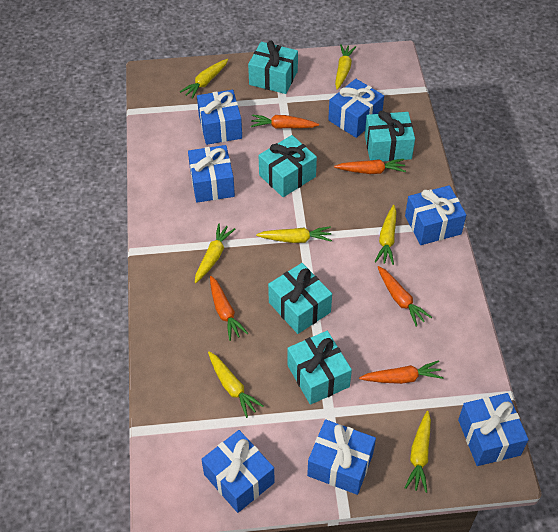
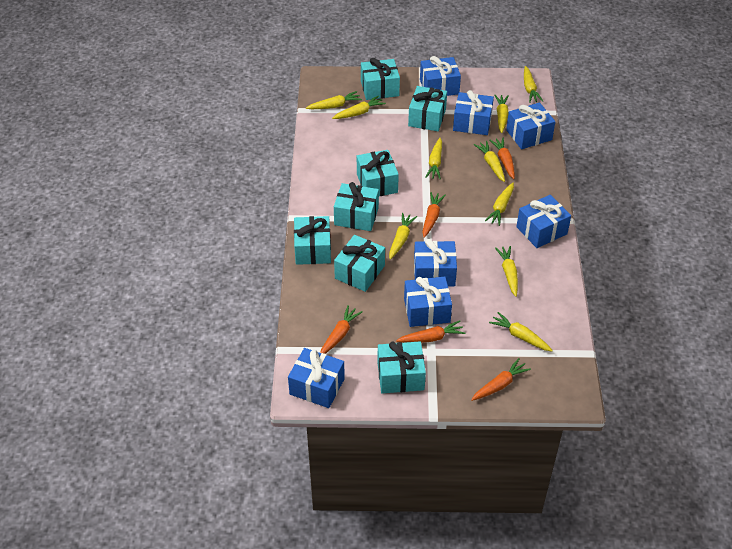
turquoise gift: [248,41,298,94] [258,135,317,197] [268,263,332,334] [287,331,352,405] [365,110,415,161] = 5 -> [294,216,331,265] [334,182,379,231] [334,235,385,292] [357,150,399,196] [361,58,400,100] [377,341,426,393] [408,86,447,131] = 7
yellow carrot: [180,59,228,99] [195,223,235,283] [208,352,264,418] [256,226,332,243] [335,45,356,90] [375,205,396,265] [405,411,431,493] = 7 -> [306,91,362,109] [332,96,386,119] [389,213,417,260] [425,138,442,179] [474,141,505,182] [485,183,514,226] [489,312,553,351] [494,95,509,133] [495,246,518,297] [524,66,543,103] = 10

